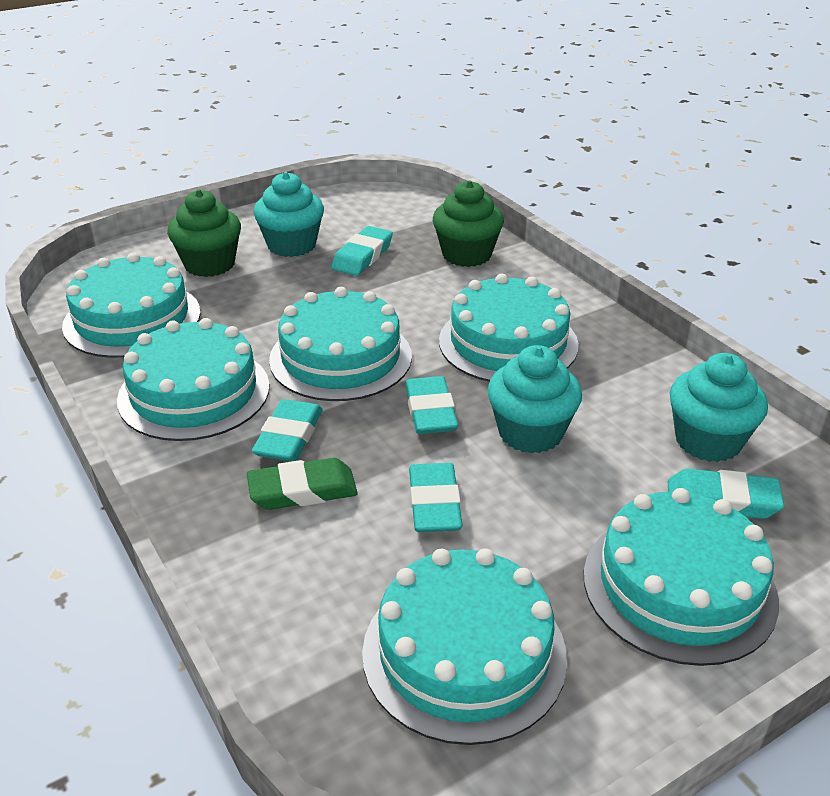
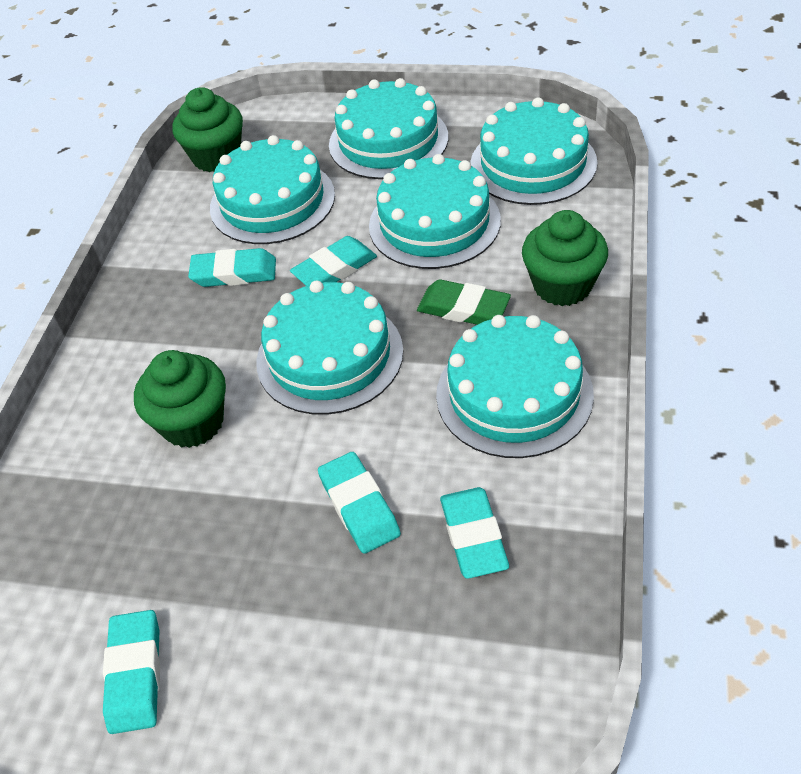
green cupcake: [167,189,241,277] [433,181,504,267] = 2 -> [134,350,226,448] [172,87,243,172] [522,210,608,306] = 3
turquoise cupcake: [253,172,324,257] [487,345,582,453] [670,353,768,462] = 3 -> none = 0

